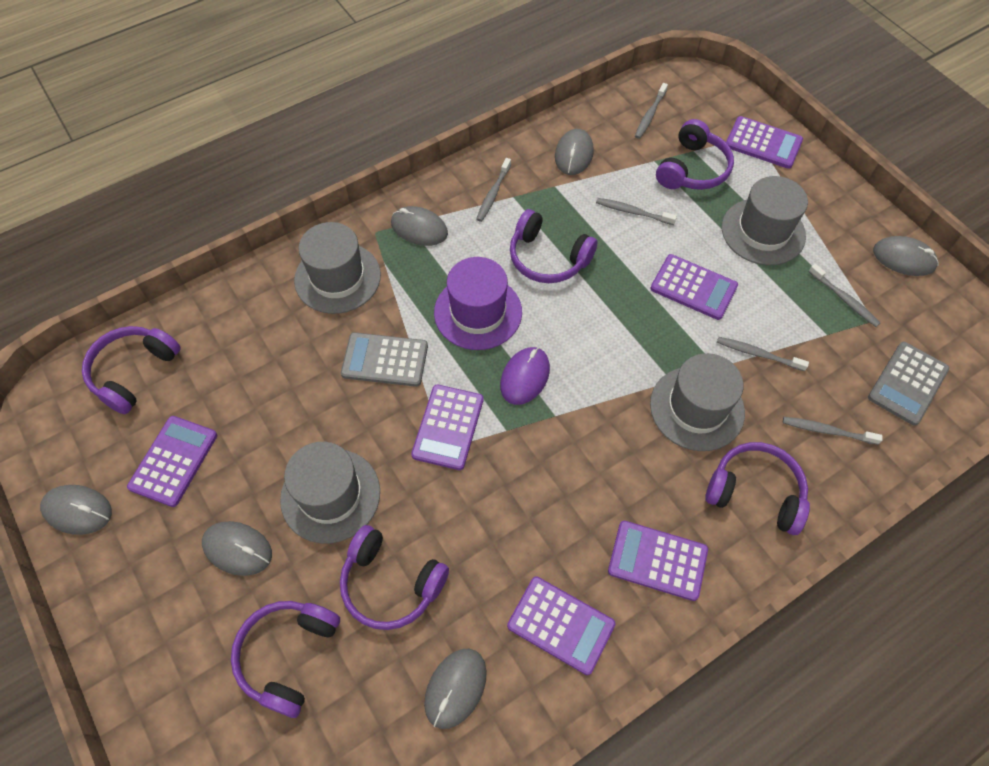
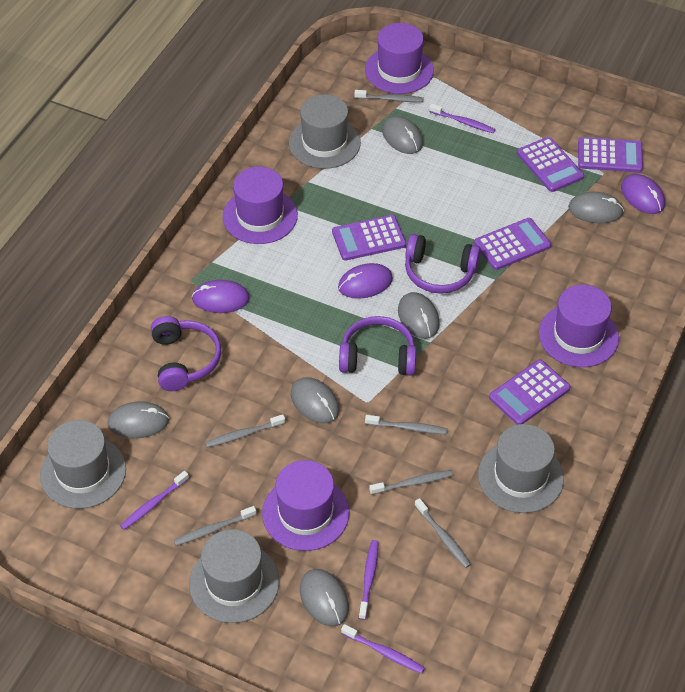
grey calculator: [341,332,428,387] [868,342,949,426] = 2 -> none = 0
purple calculator: [127,416,217,507] [411,385,484,470] [507,576,616,675] [608,521,708,601] [650,254,738,320] [726,116,803,169] = 6 -> [332,215,406,261] [474,218,551,270] [489,360,571,425] [517,137,584,192] [578,137,643,172] = 5
purple hat: [434,257,522,350] = 1 -> [223,167,298,244] [262,460,350,551] [365,23,434,94] [539,285,619,367] = 4
purple headphones: [82,326,181,414] [231,601,340,718] [340,525,449,630] [510,209,597,283] [656,119,734,190] [705,442,810,535] = 6 -> [151,316,221,391] [339,316,416,375] [405,234,481,294] = 3
purple mouse: [500,347,550,405] = 1 -> [192,280,250,313] [338,263,393,299] [621,174,665,214] = 3
purple toothbrush: none = 0 -> [120,471,189,530] [341,624,425,674] [359,540,378,620] [429,104,496,133] = 4

